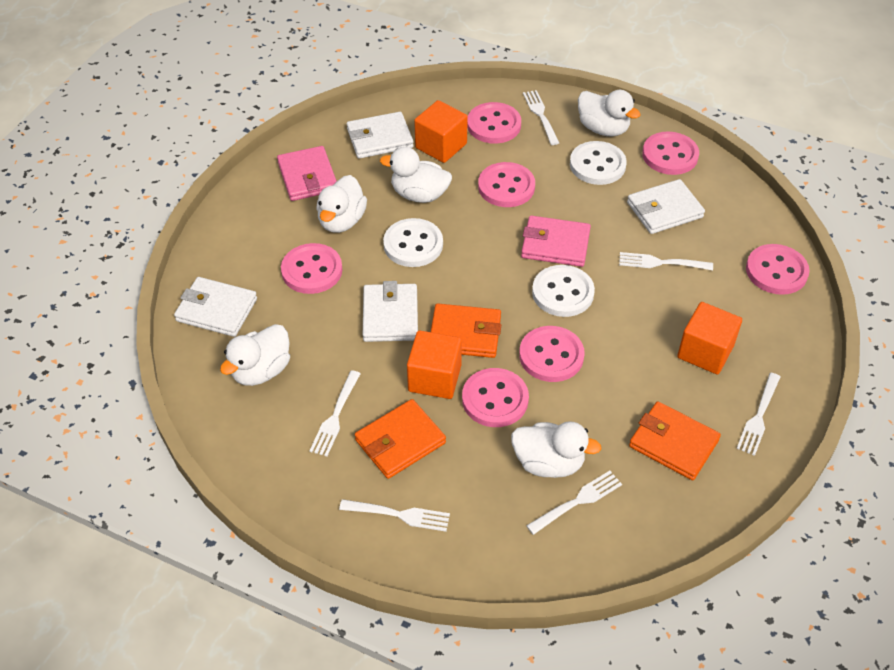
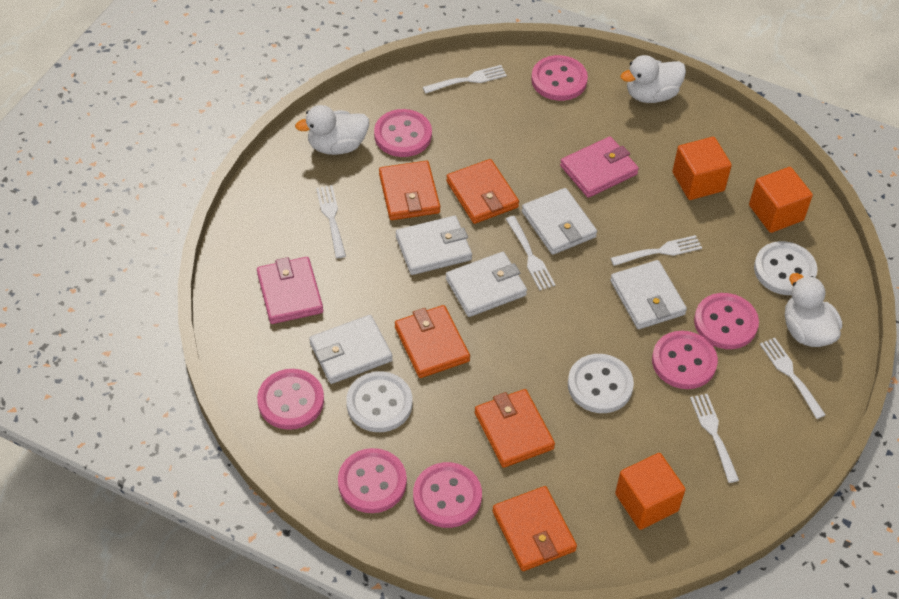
orange wallet: [355,399,446,479] [431,304,501,358] [629,401,721,480] = 3 -> [379,161,440,220] [395,305,470,378] [446,159,519,224] [475,389,555,468] [492,486,577,571] = 5
white duck: [220,324,290,386] [316,175,367,233] [380,147,452,203] [511,421,601,478] [578,90,641,137] = 5 -> [295,105,369,155] [620,55,686,103] [785,273,842,347] = 3
white wallet: [174,277,257,337] [347,112,414,159] [363,281,418,342] [627,179,705,234] = 4 -> [309,315,393,384] [396,216,472,275] [446,252,527,317] [522,188,597,255] [610,260,687,329] = 5

